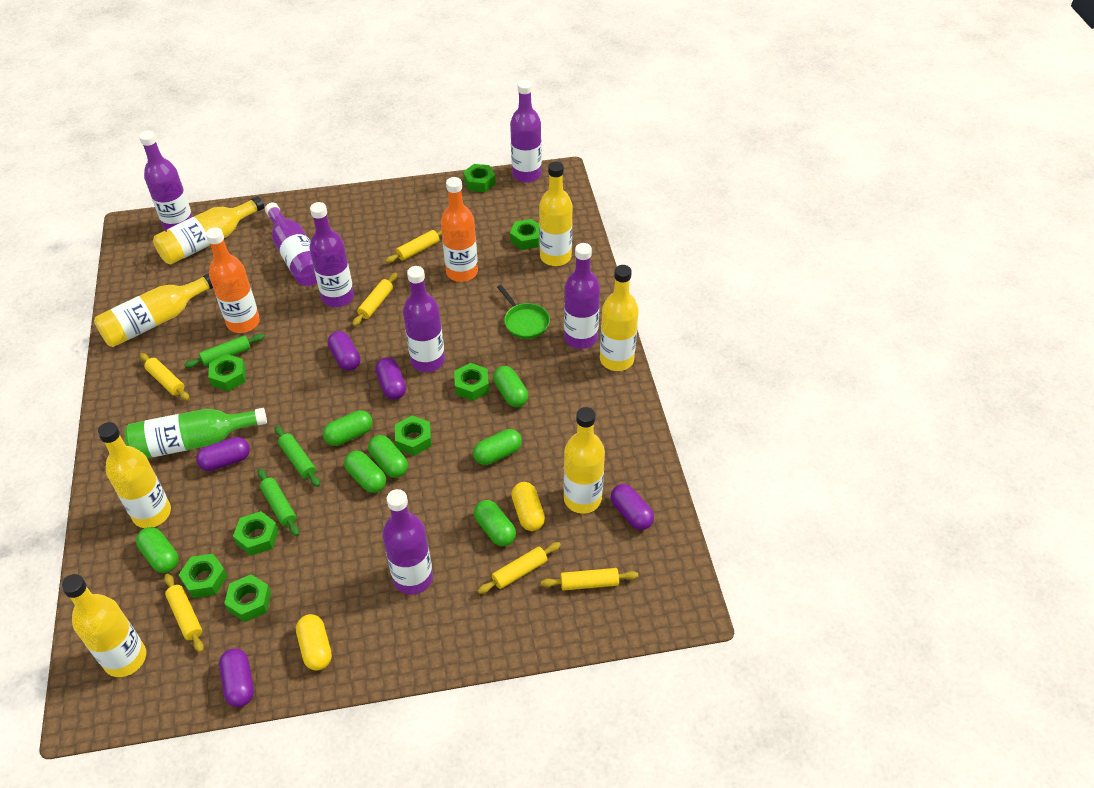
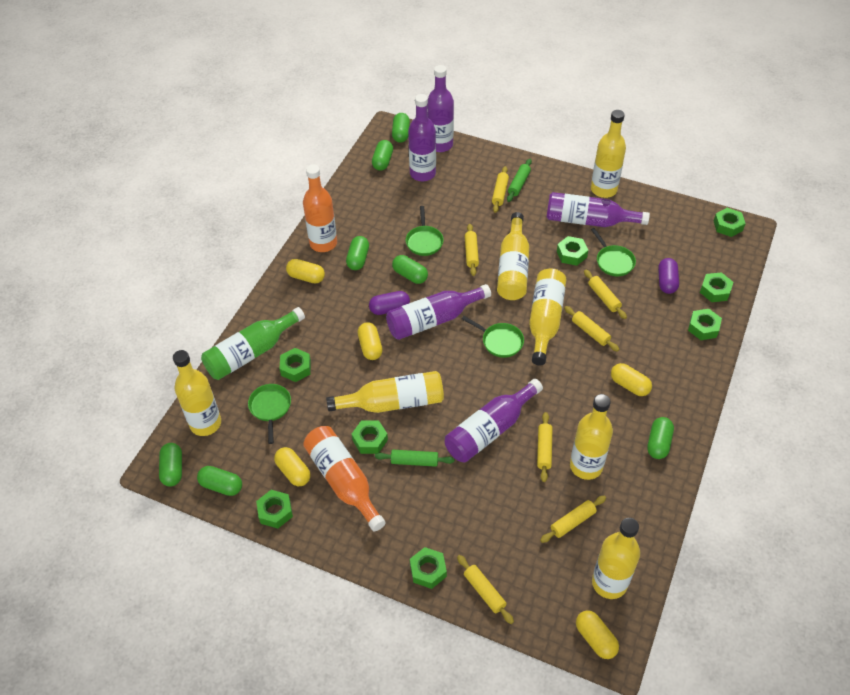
green pan: [497,285,550,339] = 1 -> [248,384,291,444] [406,206,444,256] [462,316,524,358] [591,228,636,276] = 4
green rolling pin: [184,334,265,368] [257,469,299,536] [274,426,320,487] = 3 -> [375,450,454,467] [507,159,532,202] = 2
purple bottle: [139,131,193,230] [265,202,317,286] [309,202,354,307] [382,489,433,595] [403,266,445,372] [510,80,542,183] [564,243,600,349] = 7 -> [386,284,491,340] [408,94,436,181] [427,65,454,152] [445,379,543,462] [547,192,650,227] = 5
purple capsule: [196,437,250,471] [219,648,254,707] [328,331,360,371] [375,357,406,399] [611,484,654,530] = 5 -> [369,291,410,315] [658,258,679,294] = 2
yellow capsule: [296,614,332,671] [511,482,545,531] = 2 -> [274,447,311,486] [286,259,325,284] [358,322,383,360] [576,610,619,659] [611,363,652,396] = 5
yellow rolling pin: [140,353,190,401] [164,574,204,653] [352,273,397,326] [385,230,442,263] [478,542,561,594] [541,568,639,591] = 6 -> [457,555,514,624] [465,224,479,276] [492,166,509,213] [537,412,553,482] [540,496,606,543] [564,306,619,352] [584,270,627,319] = 7

